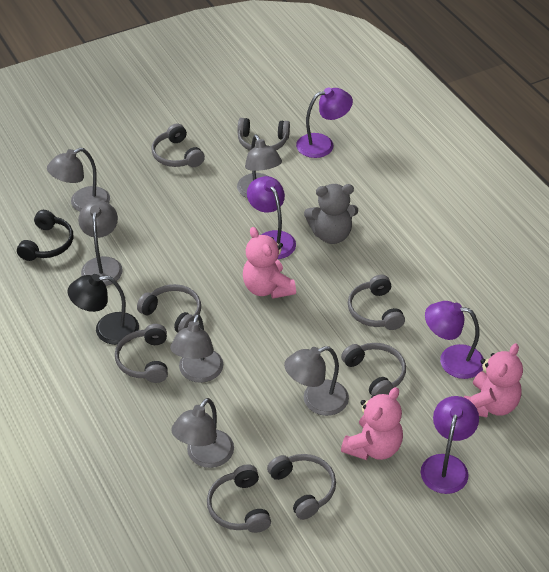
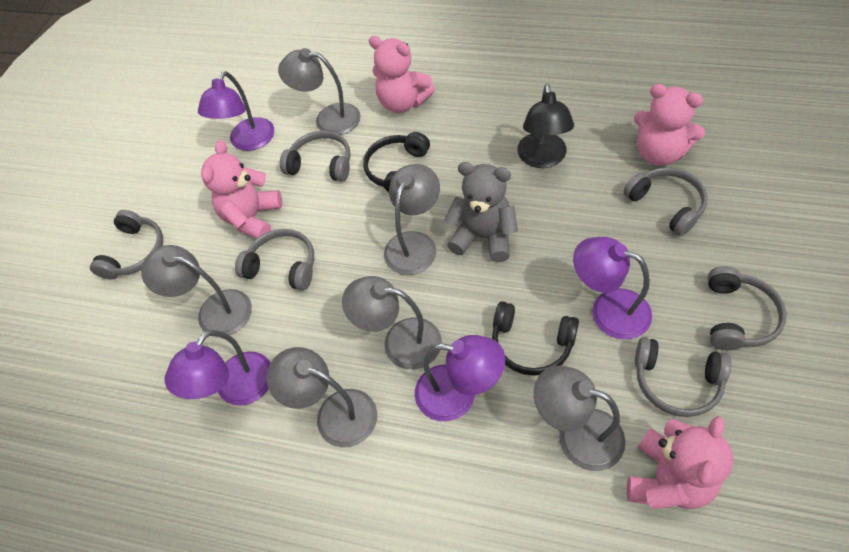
black headphones: [17,210,73,261] = 1 -> [363,132,430,192] [492,301,579,376] = 2
grey headphones: [115,324,168,383] [137,284,201,333] [151,123,205,167] [207,464,271,533] [238,118,290,151] [267,454,336,520] [341,343,406,396] [348,275,405,330] = 8 -> [90,210,163,280] [235,229,314,290] [280,131,351,182] [623,167,708,236] [635,337,731,417] [708,266,787,351] = 6
pink teddy bear: [243,227,296,298] [341,387,403,460] [464,343,523,417] = 3 -> [201,140,282,239] [369,36,435,113] [627,416,733,509] [634,84,705,166] = 4

